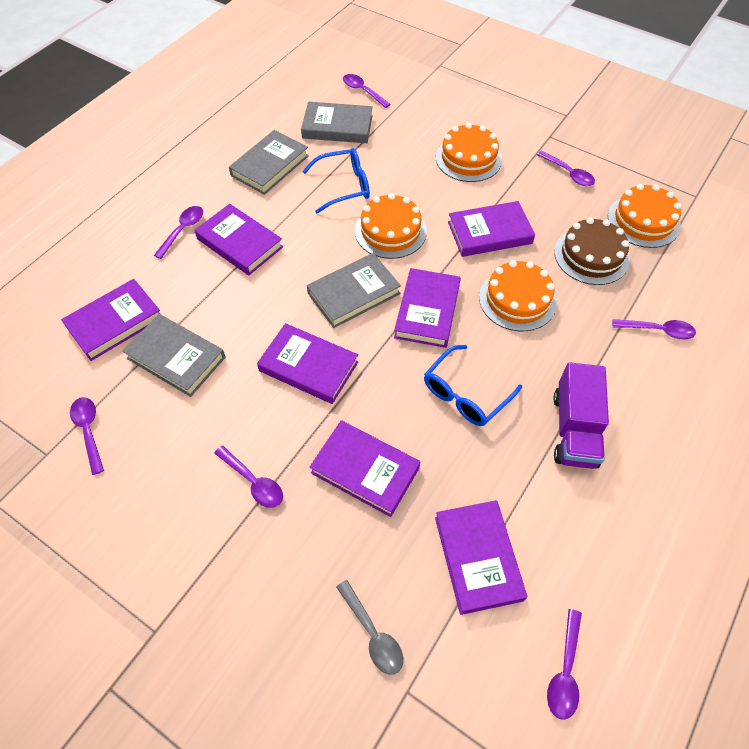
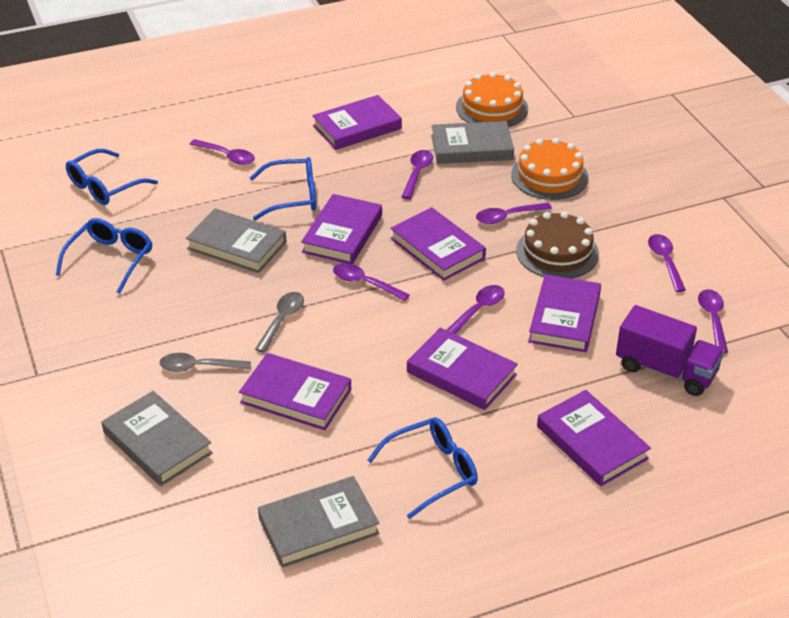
blue glasses: [302,148,370,214] [424,345,522,426] = 2 -> [56,218,152,294] [66,149,158,205] [250,157,316,220] [367,417,478,519] = 4
grey spoon: [336,580,403,675] = 1 -> [159,353,251,372] [255,292,304,353] = 2
orange cake: [355,193,427,259] [436,123,502,182] [479,260,557,331] [608,184,682,248] = 4 -> [456,72,528,127] [511,138,588,200] = 2

